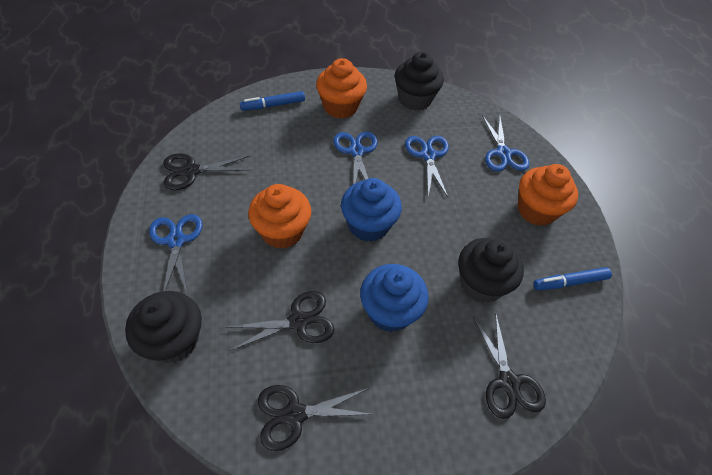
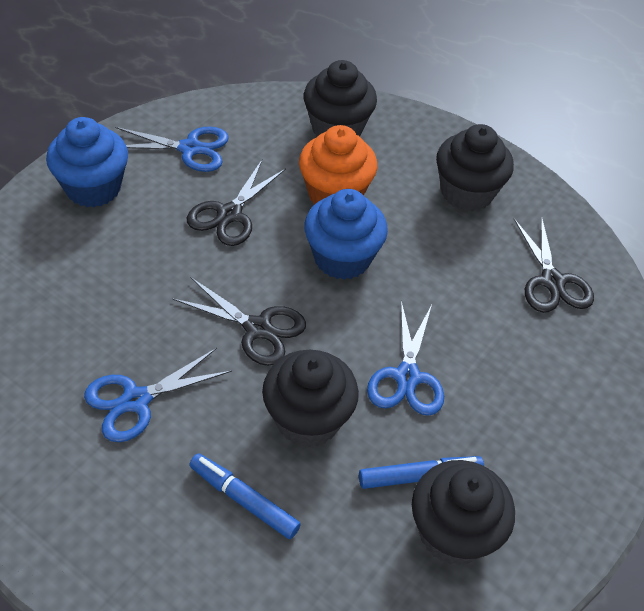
black cupcake: [125,291,202,363] [395,51,444,111] [458,238,524,303] = 3 -> [262,350,359,447] [304,60,377,137] [412,460,515,565] [436,124,514,212] = 4
black scissors: [163,153,250,190] [225,291,334,351] [258,385,375,451] [473,312,546,419] = 4 -> [172,278,306,366] [187,160,286,246] [514,215,594,313] = 3
blue scissors: [149,214,203,295] [333,132,378,184] [405,136,449,197] [482,115,529,171] = 4 -> [84,348,232,442] [115,127,229,172] [367,301,444,416] = 3
orange cupcake: [248,184,311,249] [316,58,367,119] [518,164,578,226] = 3 -> [299,125,377,205] = 1

